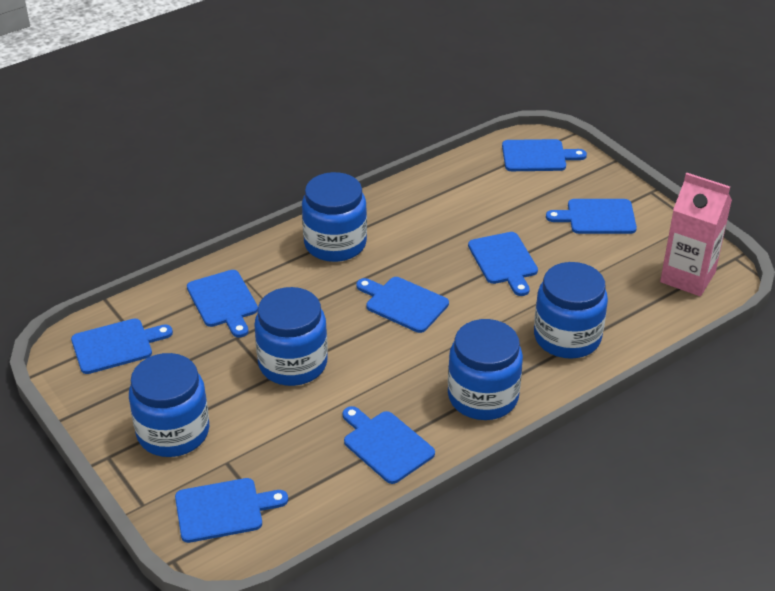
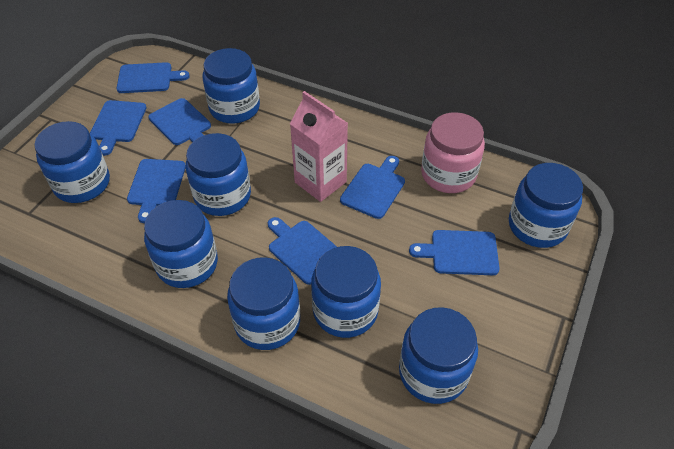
blue cutting board: [71,318,173,374] [175,478,288,543] [187,270,258,338] [343,406,435,484] [356,277,449,333] [468,232,538,296] [502,139,587,171] [546,199,637,234] = 8 -> [90,100,147,156] [117,62,190,93] [127,159,186,223] [148,98,211,145] [268,217,337,285] [340,156,405,219] [409,230,500,275] = 7
blue jar: [129,353,209,457] [254,287,328,386] [302,172,367,262] [448,319,523,420] [534,262,608,359] = 5 -> [34,121,110,203] [144,200,218,288] [186,133,251,216] [203,48,260,124] [227,257,300,350] [311,246,381,338] [399,307,478,404] [509,163,583,248] = 8
pink jar: none = 0 -> [421,112,485,193] = 1

